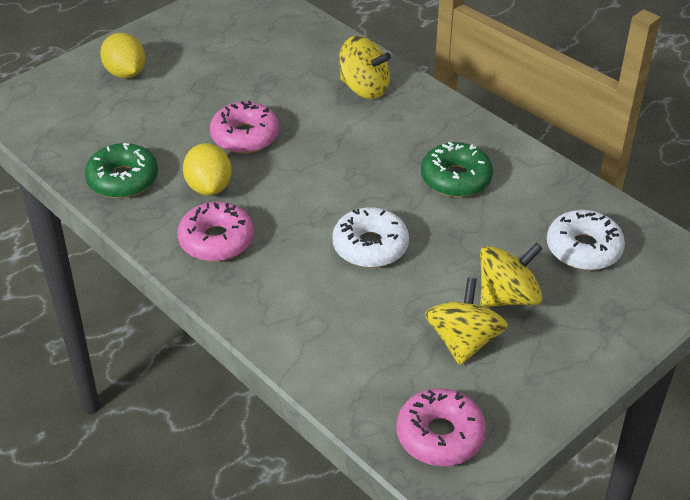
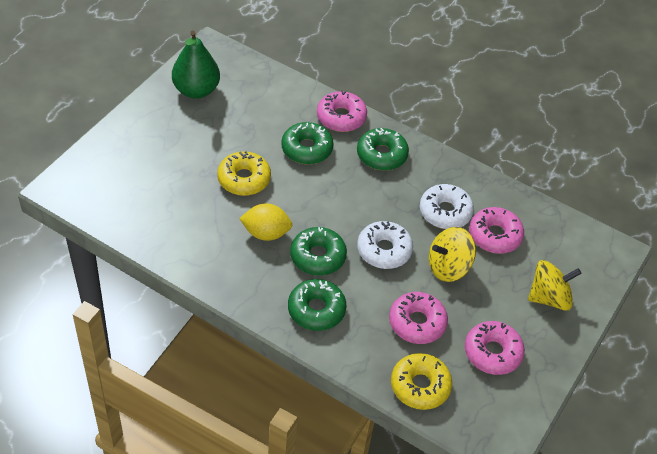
green donut: [85,143,158,198] [421,142,493,197] = 2 -> [281,122,333,165] [288,279,346,331] [290,227,347,276] [357,128,409,171] = 4
green pear: none = 0 -> [172,30,220,99] = 1
pink donut: [177,202,254,261] [210,101,279,153] [396,388,486,466] = 3 -> [317,91,367,132] [389,292,448,344] [465,321,525,375] [469,207,524,254] = 4
yellow donut: none = 0 -> [217,151,271,196] [391,353,452,410] = 2
yellow lemon: [100,32,145,78] [183,143,232,196] = 2 -> [239,203,293,241] = 1
yellow spinning top: [339,36,391,99] [425,277,508,365] [480,243,543,307] = 3 -> [429,227,476,282] [528,260,581,311] = 2

